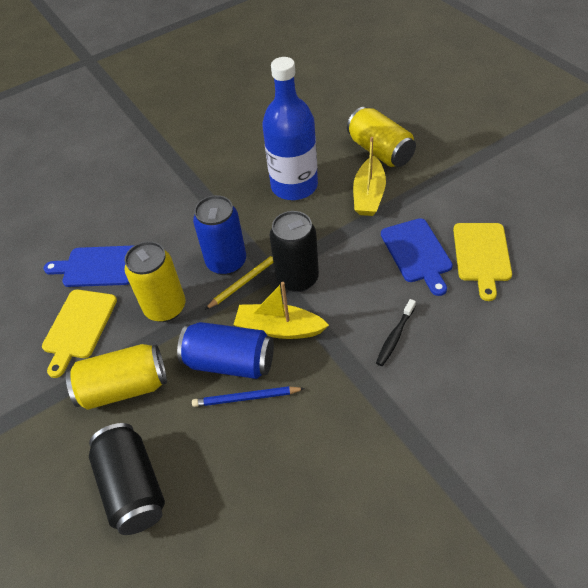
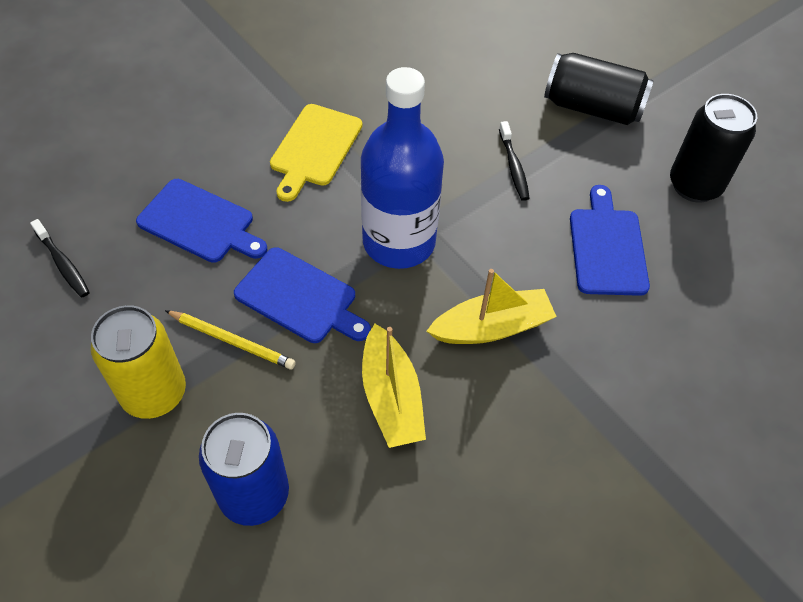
black toothbrush: [376,299,416,366] = 1 -> [30,219,90,297] [499,121,530,201] = 2
blue can: [177,322,274,379] [193,195,246,275] = 2 -> [199,413,289,526] = 1
blue cutting board: [44,245,134,287] [381,218,453,296] = 2 -> [136,179,267,263] [234,247,371,343] [570,185,650,296] = 3
blue pencil: [192,386,305,407] = 1 -> none = 0
yellow can: [66,344,167,410] [125,241,185,322] [347,107,416,167] = 3 -> [91,305,186,419] = 1
yellow cutting board: [42,289,117,378] [453,223,512,301] = 2 -> [270,104,362,202] = 1

